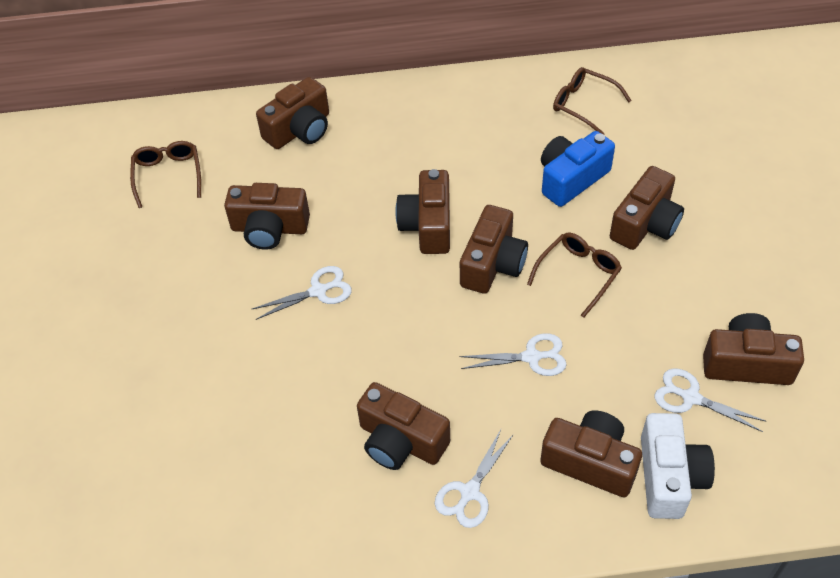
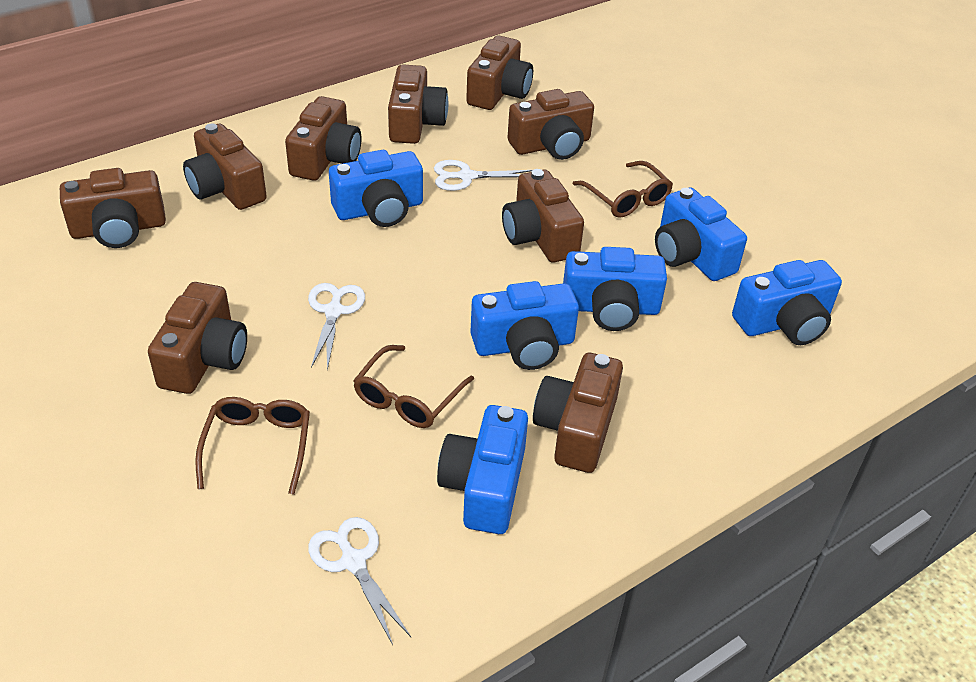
blue camera: [541,131,615,207] = 1 -> [329,150,423,227] [437,405,528,534] [470,281,579,370] [563,247,667,331] [655,188,747,281] [732,260,842,345] = 6
brown camera: [224,183,310,250] [256,77,329,149] [357,382,450,470] [395,169,450,254] [460,205,528,294] [540,410,642,497] [610,166,684,250] [703,313,804,385] = 8 -> [60,168,166,248] [148,282,247,394] [183,123,267,210] [285,96,361,181] [388,64,448,144] [466,35,533,110] [502,169,584,262] [507,89,594,160] [533,353,623,473] = 9
white camera: [641,413,715,519] = 1 -> none = 0
white scissors: [252,266,352,320] [435,430,514,528] [459,333,567,376] [655,368,767,432] = 4 -> [308,283,365,371] [308,517,411,645] [434,160,532,191] = 3

